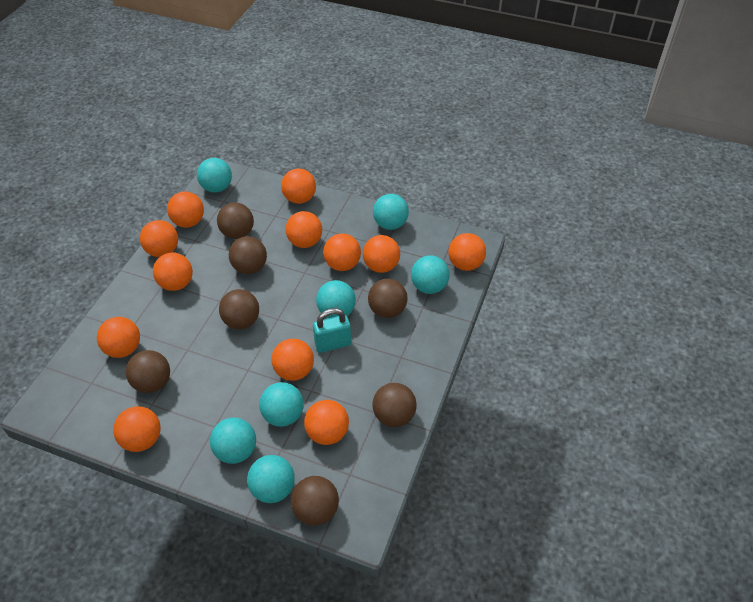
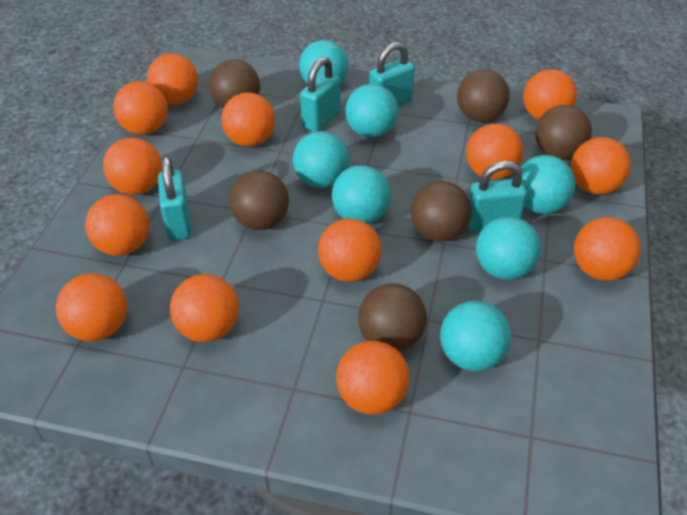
brown ball: [126,350,170,393] [217,203,254,239] [219,289,259,329] [229,236,267,274] [291,476,339,526] [368,279,407,318] [372,383,417,427] = 7 -> [209,59,260,108] [229,170,289,230] [358,284,427,352] [411,181,472,242] [457,69,510,122] [535,105,592,160] = 6
orange ball: [97,317,140,358] [113,406,161,452] [140,220,178,257] [153,253,193,291] [167,192,204,228] [271,339,314,381] [281,169,316,204] [286,211,322,248] [304,400,349,445] [323,233,361,271] [363,235,400,273] [448,233,486,271] = 12 -> [56,273,127,341] [85,194,149,256] [103,137,162,195] [113,81,168,135] [147,53,198,105] [170,274,239,342] [221,92,275,147] [318,218,382,282] [336,341,409,415] [466,123,523,180] [523,69,577,120] [571,137,631,194] [574,217,641,281] = 13
turquoise padlock: [313,308,351,353] = 1 -> [158,156,192,240] [300,57,341,132] [369,42,415,106] [468,161,527,233] = 4

